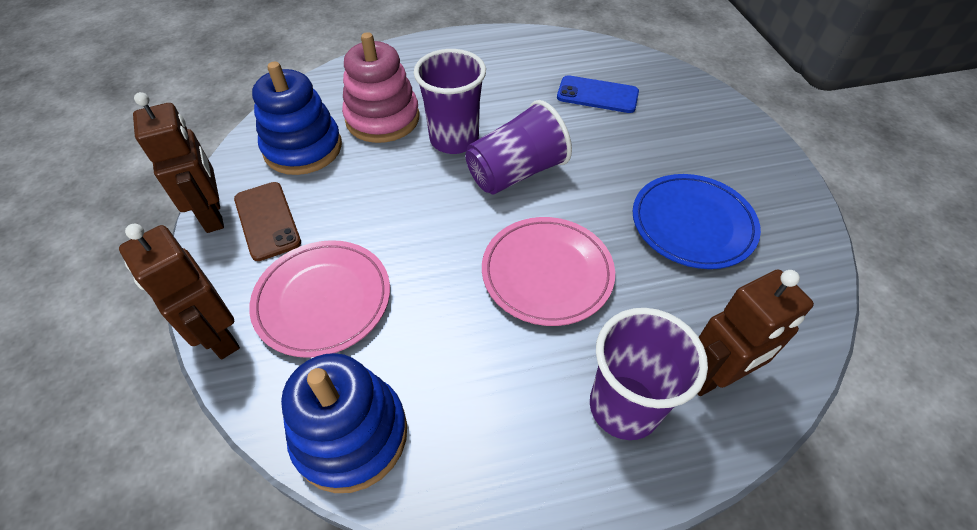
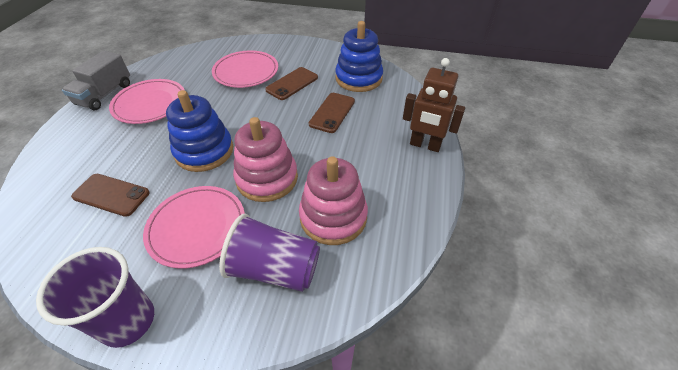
blue phone: [557,75,639,113] = 1 -> none = 0
blue plate: [633,174,761,269] = 1 -> none = 0
brown phone: [234,182,301,261] = 1 -> [71,174,150,217] [265,67,318,100] [309,93,355,133] = 3
brown robot: [119,224,240,359] [133,92,224,233] [697,270,814,396] = 3 -> [403,58,465,152] = 1
grey truck: none = 0 -> [62,51,130,110] = 1
pink plate: [249,240,390,358] [482,217,615,326] = 2 -> [109,79,184,124] [143,186,245,269] [212,50,278,88] = 3
pink stacking toy: [342,32,419,143] = 1 -> [233,117,298,202] [299,156,368,245] = 2
purple cup: [414,49,486,154] [465,100,572,195] [590,308,708,440] = 3 -> [36,247,154,348] [219,214,320,292] = 2

